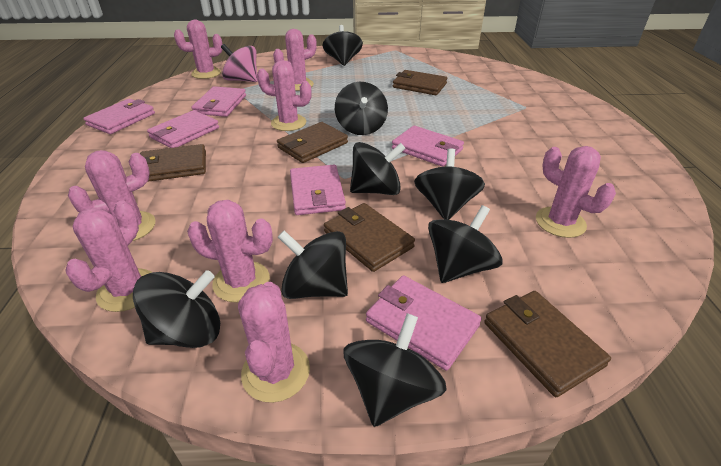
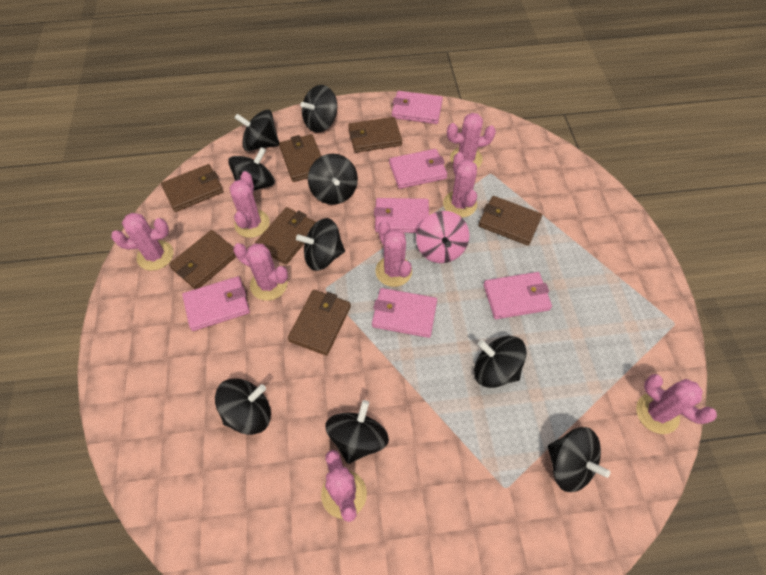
black spinning top: [133,270,220,348] [278,230,348,299] [322,25,363,66] [335,82,388,135] [344,313,446,427] [350,142,406,195] [414,148,485,220] [428,205,503,283] = 8 -> [215,378,271,435] [228,147,275,191] [235,110,279,151] [296,218,345,271] [300,85,337,133] [308,154,358,205] [325,400,389,464] [474,336,527,388] [548,427,610,492] = 9
brown wallet: [140,144,206,182] [277,122,348,163] [324,203,415,272] [393,70,447,95] [484,291,611,397] = 5 -> [161,164,224,212] [169,230,236,289] [255,207,316,264] [279,134,321,182] [288,290,351,356] [348,117,402,153] [478,196,542,246] = 7

